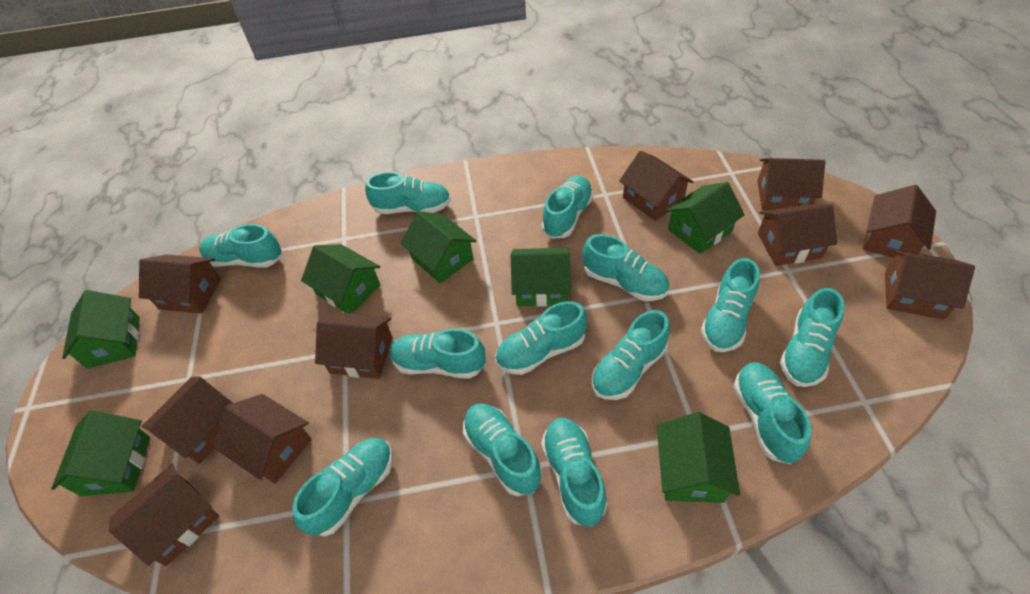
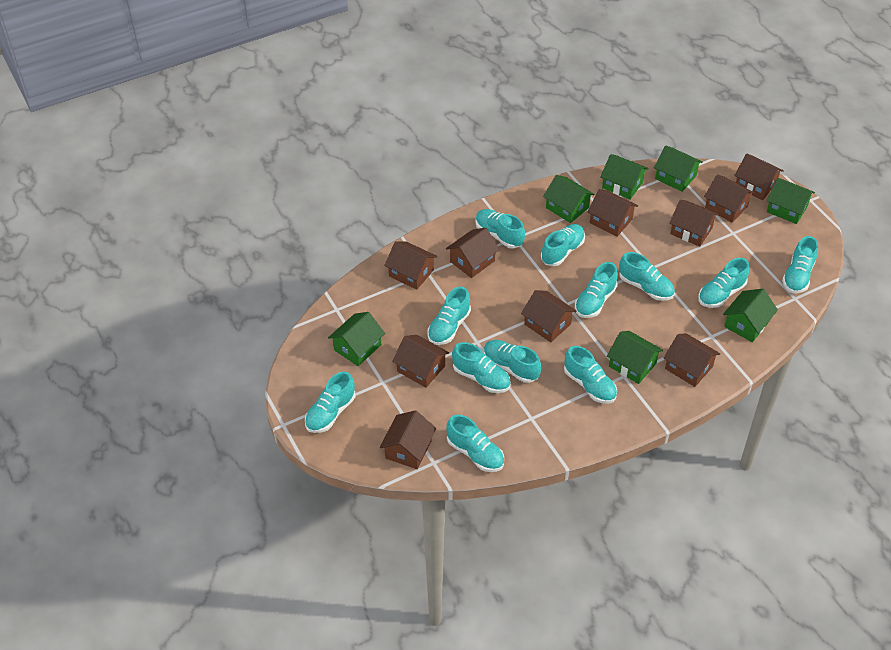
turquoise shoe: [199,224,282,268] [292,438,393,536] [365,172,451,214] [390,329,486,379] [463,404,542,496] [495,301,587,375] [541,418,607,527] [542,176,594,239] [582,234,669,301] [591,310,670,400] [701,258,760,352] [734,362,811,464] [780,288,845,387] = 13 -> [305,372,355,433] [427,287,471,345] [446,414,504,472] [452,342,511,393] [475,209,525,249] [484,340,541,383] [541,224,585,266] [564,346,617,404] [575,262,618,318] [619,252,675,301] [698,258,749,308] [782,236,818,293] = 12

